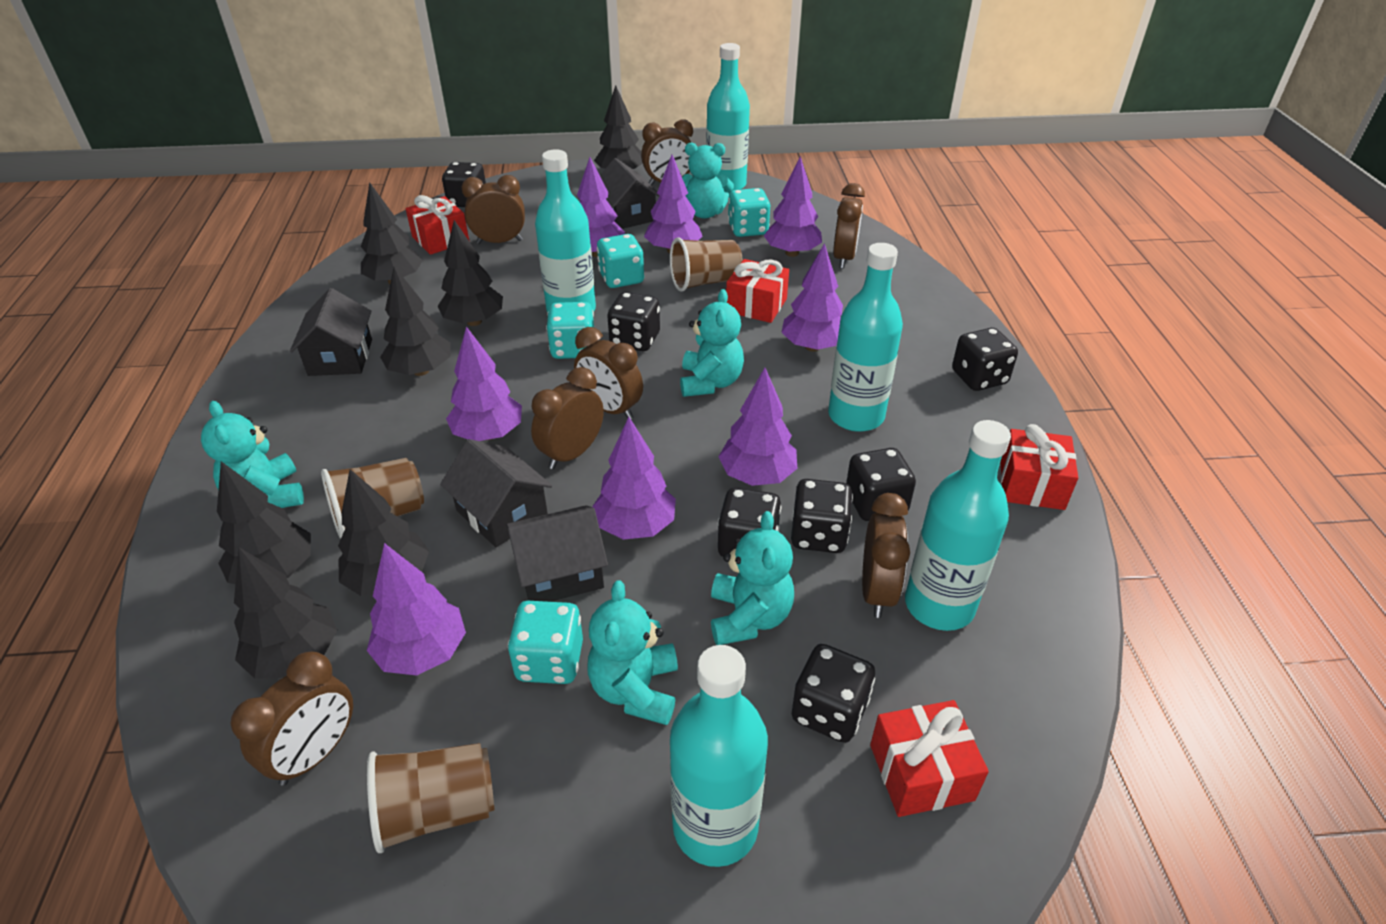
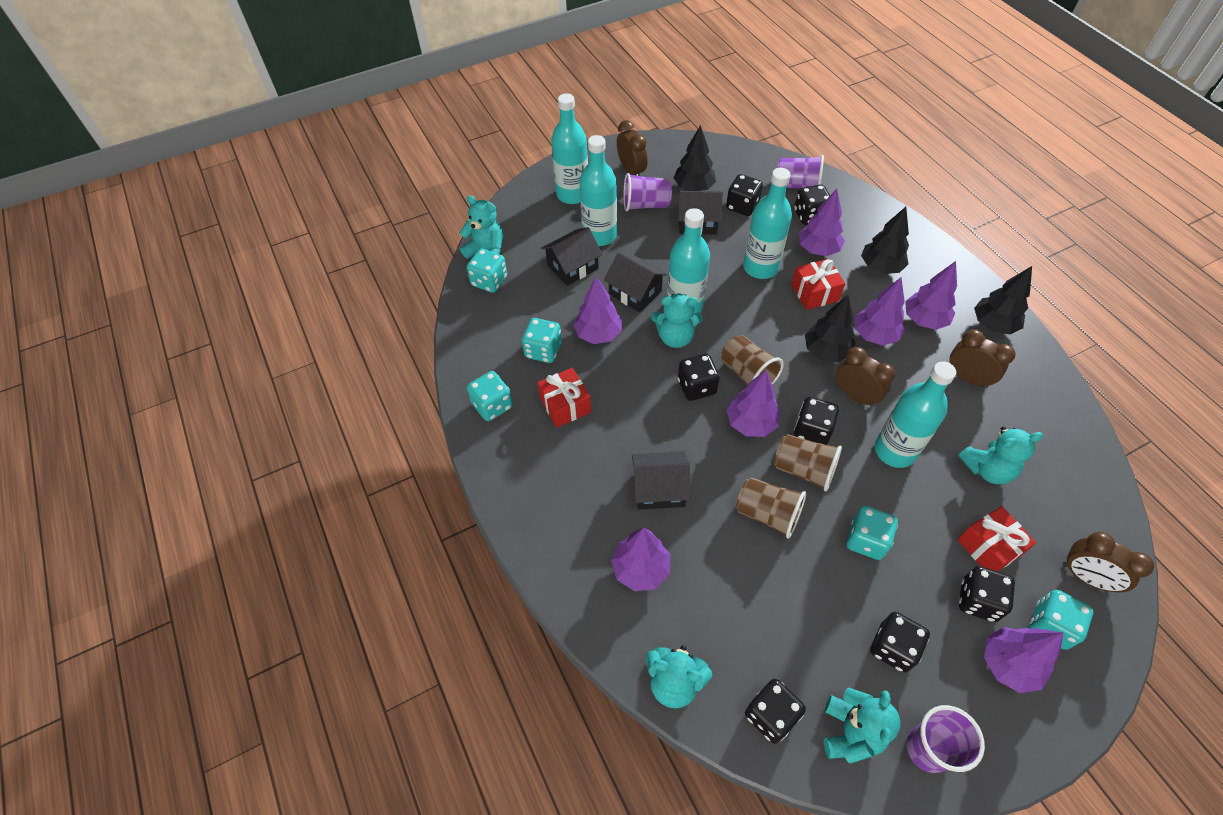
black tree: [217,461,311,584] [234,547,337,679] [338,469,429,596] [361,182,423,284] [380,266,451,376] [437,220,503,326] [594,85,643,169] = 7 -> [674,125,716,191] [805,295,856,363] [861,207,909,274] [974,266,1032,334] = 4
brown clock: [231,652,353,786] [462,175,525,244] [531,367,604,469] [574,327,643,419] [641,120,693,186] [833,183,865,269] [862,493,910,618] = 7 -> [617,120,647,176] [836,347,895,407] [949,329,1015,388] [1063,532,1154,592] = 4
purple cup: none = 0 -> [624,173,672,211] [777,155,824,189] [907,705,985,773] = 3
purple tree: [367,543,466,675] [446,327,522,441] [577,157,625,257] [592,417,676,540] [644,155,703,253] [718,368,797,486] [764,156,822,257] [781,243,843,352] = 8 -> [573,276,622,344] [611,528,671,591] [727,370,780,437] [799,189,845,256] [855,277,905,346] [905,261,957,330] [984,627,1064,693] = 7
red gift: [406,195,469,255] [726,259,789,323] [870,700,989,817] [1000,424,1078,510] = 4 -> [537,368,591,428] [791,259,845,310] [957,506,1036,571] = 3
turquoise dice: [508,601,583,684] [546,302,594,359] [597,234,644,288] [728,188,770,237] = 4 -> [467,249,507,293] [467,371,513,421] [522,318,562,363] [847,506,898,560] [1029,590,1093,650] = 5

